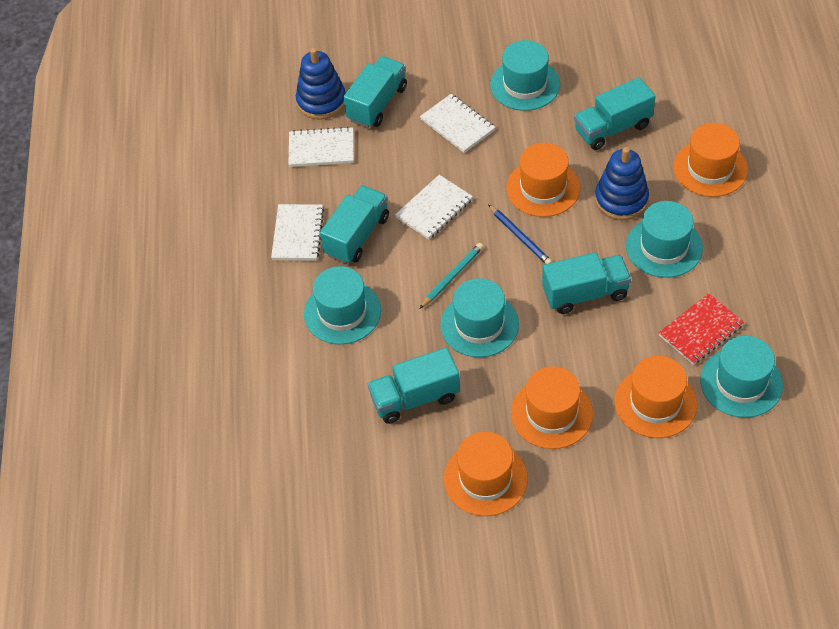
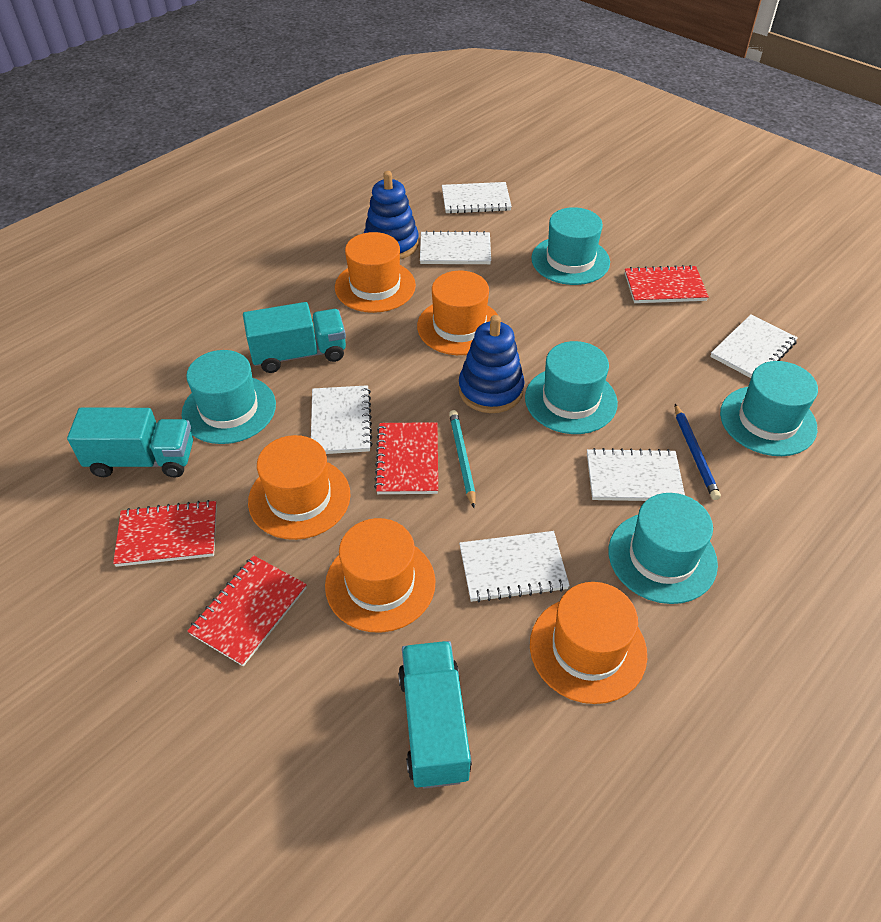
red notebook: [659,293,744,365] = 1 -> [113,500,217,567] [187,555,307,666] [374,422,438,494] [625,265,709,303] = 4
turquoise truck: [320,185,389,264] [344,56,407,128] [368,347,460,424] [542,252,631,314] [574,77,656,150] = 5 -> [67,408,193,478] [243,302,346,373] [398,641,472,789] = 3
white notebook: [271,204,324,261] [289,127,354,167] [395,175,473,240] [420,94,495,153] = 4 -> [311,385,373,454] [420,231,491,264] [442,182,512,214] [459,531,570,602] [587,448,685,501] [710,314,798,378] = 6

